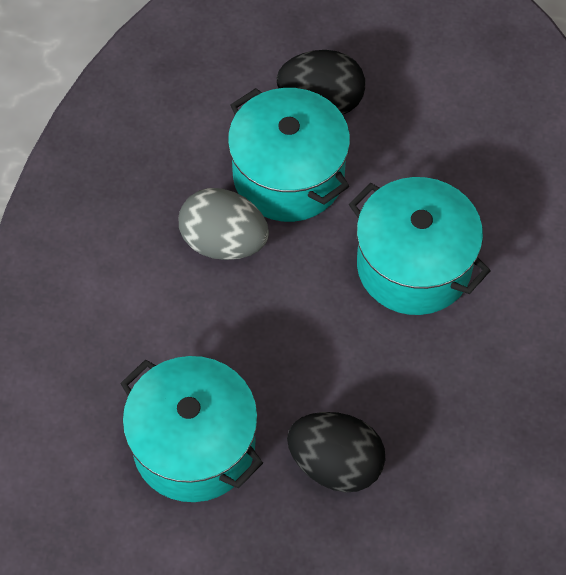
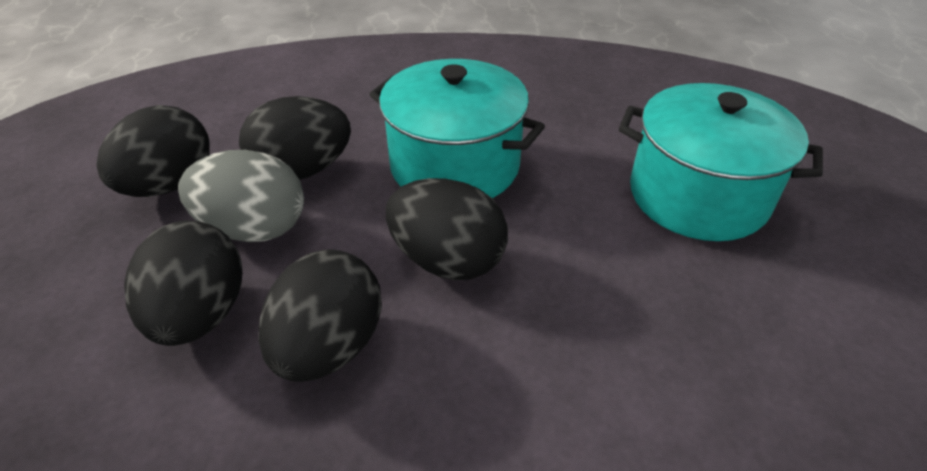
black egg: [277,50,365,115] [287,412,385,493] = 2 -> [96,105,210,197] [124,220,242,346] [239,96,351,180] [259,249,382,382] [386,178,508,280] = 5
turquoise pot: [120,356,263,502] [228,88,350,222] [349,177,490,315] = 3 -> [369,59,545,198] [619,83,823,241] = 2

